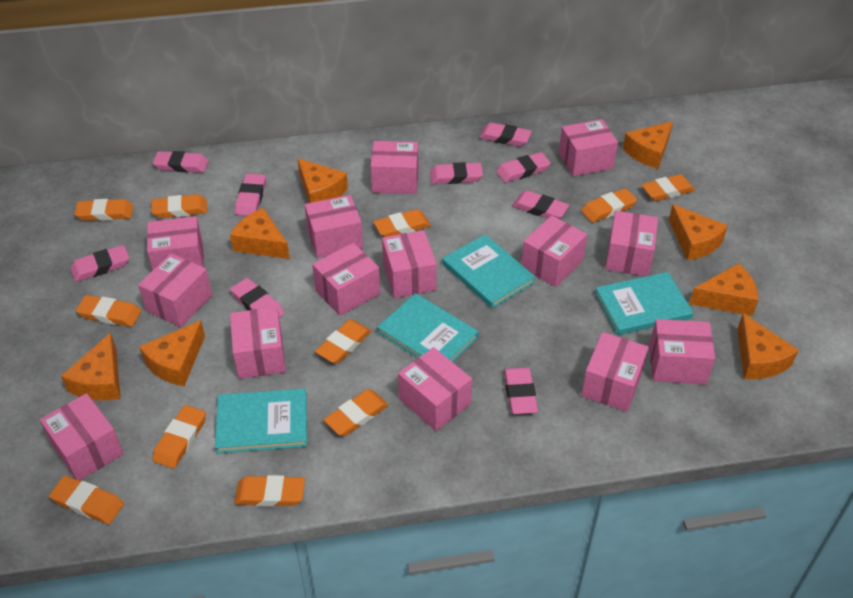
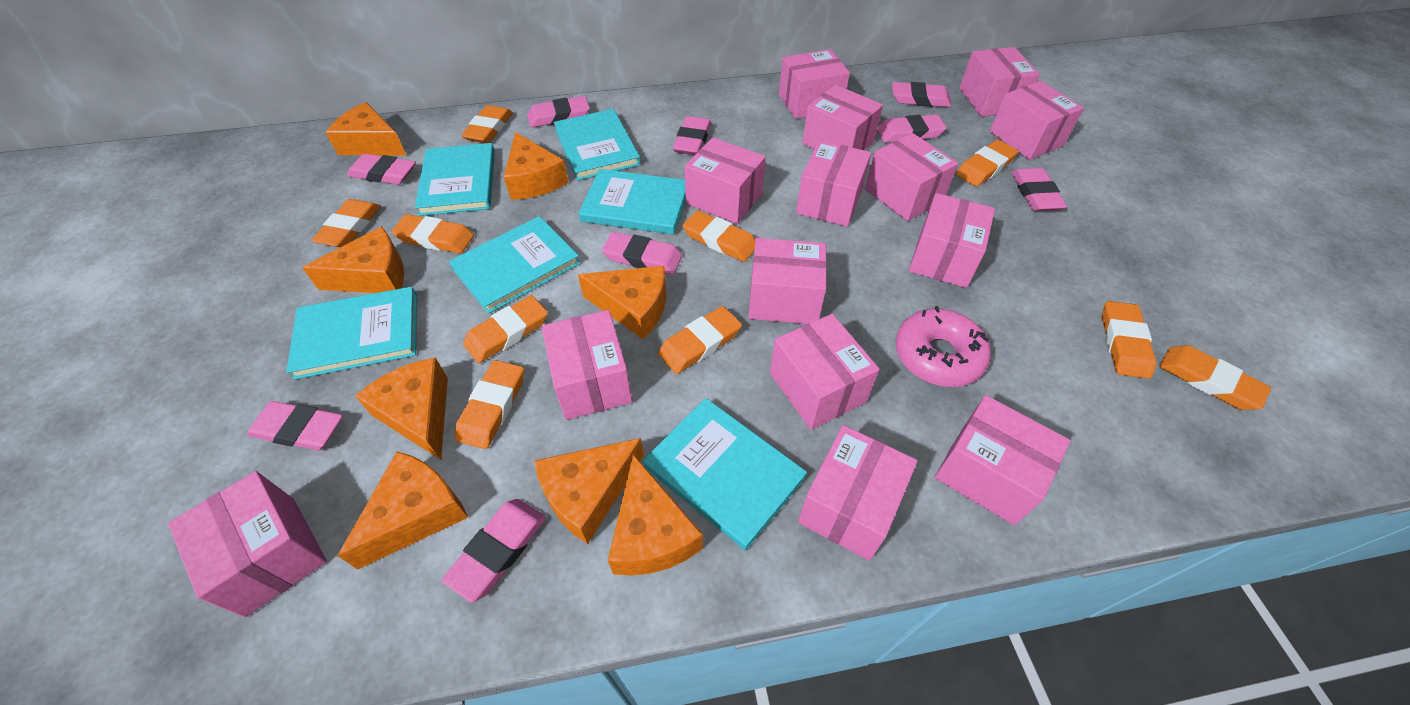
orange eraser: [49,476,124,525] [75,199,133,221] [76,295,141,327] [151,194,207,218] [152,405,206,469] [234,475,305,507] [315,320,372,364] [324,389,389,436] [373,209,431,237] [581,188,637,223] [642,174,695,201] = 11 -> [311,199,381,247] [391,214,474,253] [455,360,524,449] [461,105,513,143] [463,295,548,363] [658,306,742,374] [683,210,755,262] [956,140,1018,187] [1102,301,1156,379] [1159,345,1271,410] = 10
pink donut: none = 0 -> [895,306,991,387] = 1
turquoise book: [215,389,307,454] [377,293,479,362] [442,234,536,308] [595,272,694,335] = 4 -> [286,287,417,380] [415,143,495,216] [449,216,581,314] [554,109,641,180] [579,169,686,234] [643,398,807,550] = 6

